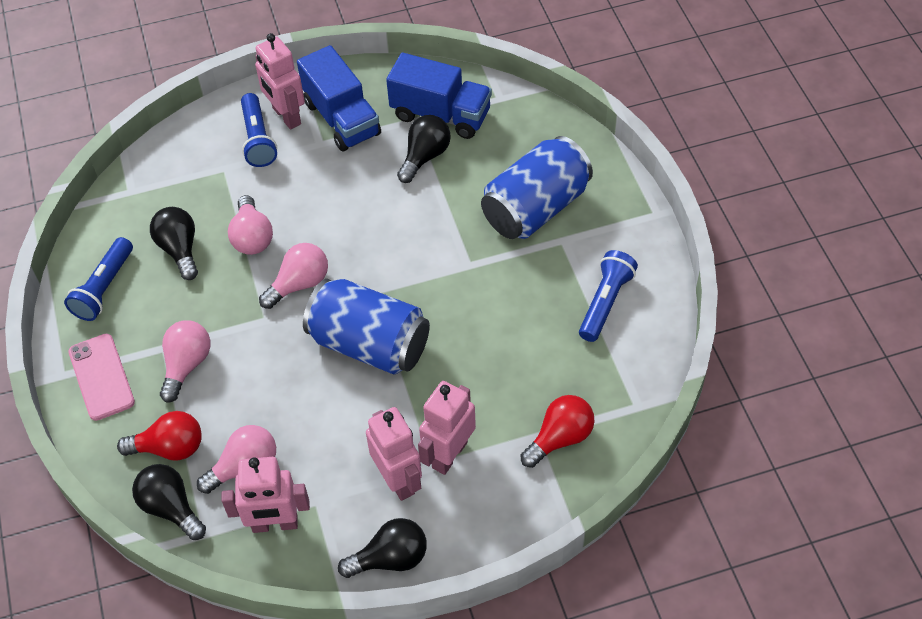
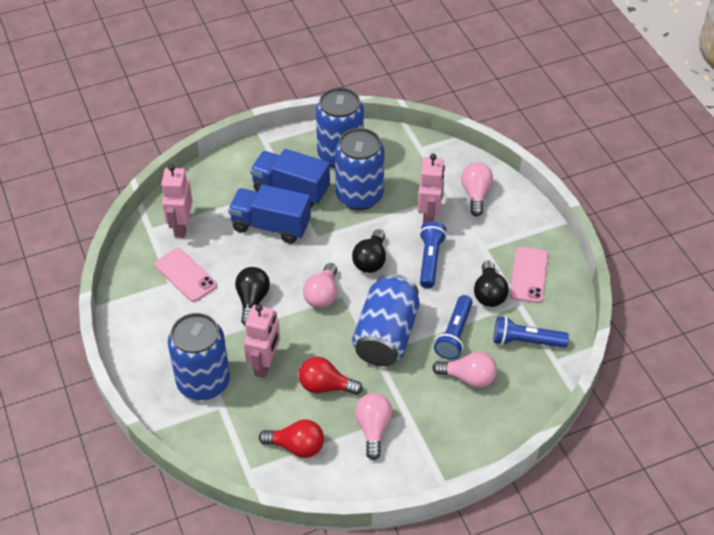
black light bulb: [132,464,206,540] [150,207,198,280] [338,518,427,578] [397,115,451,183] = 4 -> [235,267,270,325] [352,229,386,273] [474,260,509,307] = 3
blue can: [303,279,430,374] [481,136,593,239] = 2 -> [168,313,230,400] [316,88,364,168] [335,128,385,210] [352,274,420,366] = 4
pink phone: [68,334,135,421] = 1 -> [154,248,217,302] [510,247,548,303] = 2
pink robot: [221,457,310,533] [255,33,305,129] [366,407,422,501] [418,381,476,475] = 4 -> [161,164,192,238] [244,304,280,378] [418,154,445,224] = 3

